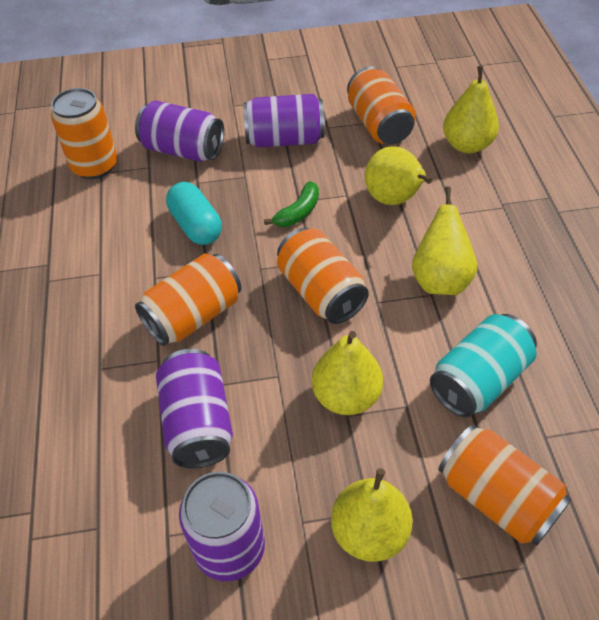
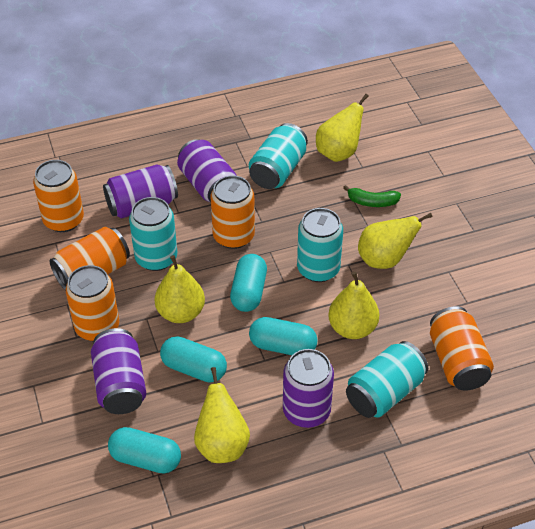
turquoise can: [430,314,537,417] = 1 -> [129,197,177,271] [249,123,308,189] [297,208,343,282] [346,341,428,418] = 4
turquoise capsule: [166,182,222,245] = 1 -> [108,427,181,474] [160,336,227,383] [230,254,267,312] [249,317,318,355] = 4

